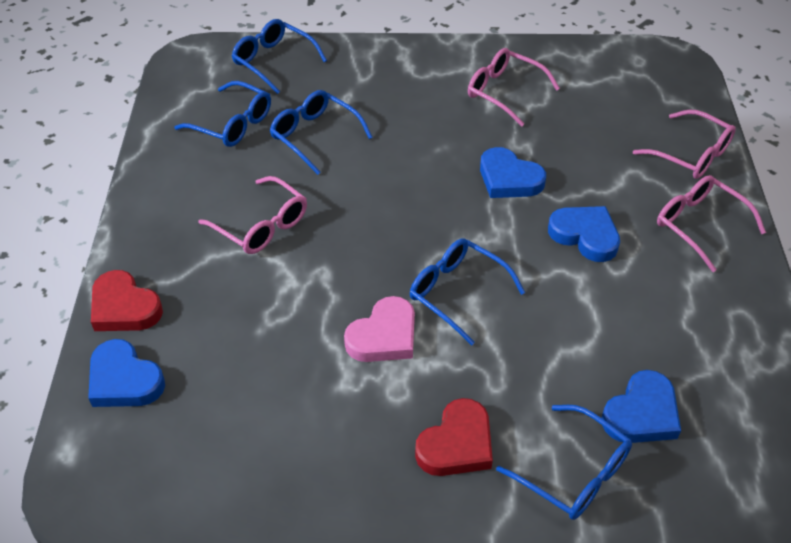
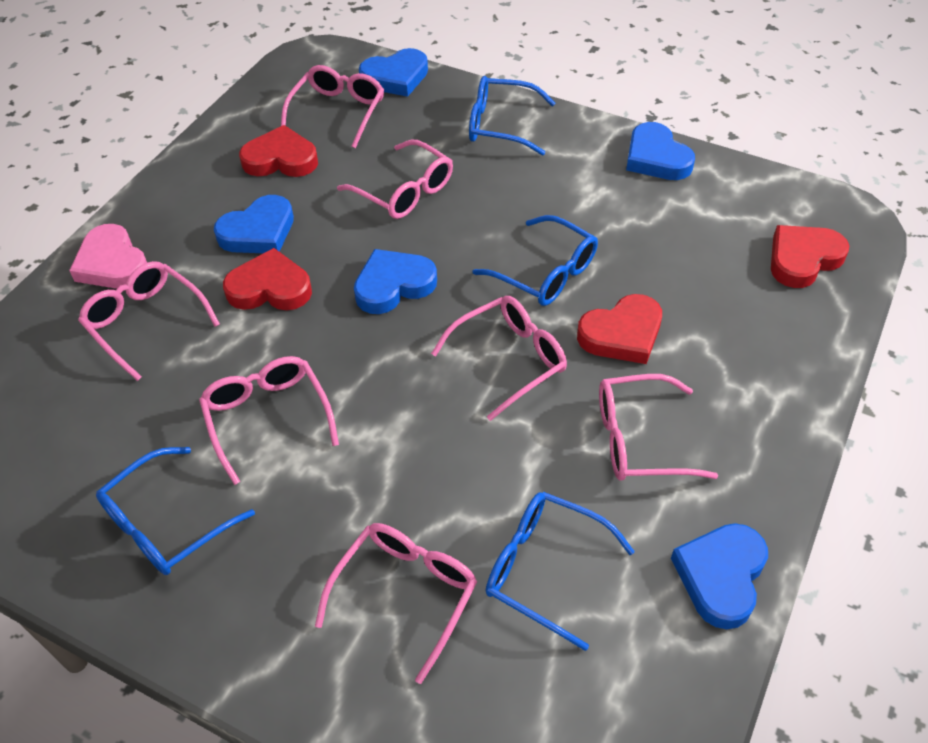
blue glasses: [174,81,271,147] [232,19,327,94] [270,90,373,175] [410,238,525,346] [496,405,632,520] = 5 -> [96,447,255,575] [469,76,555,156] [473,215,598,306] [486,492,635,651] = 4
blue heart: [88,339,165,407] [480,147,546,198] [548,206,620,262] [602,370,681,443] = 4 -> [214,195,294,253] [354,249,437,314] [359,48,428,97] [626,122,695,180] [671,523,768,629] = 5
pink glasses: [198,176,307,254] [468,48,560,127] [633,110,736,179] [657,175,766,272] = 4 -> [78,261,220,381] [199,356,339,485] [281,65,384,148] [315,523,477,684] [337,140,453,219] [431,296,567,421] [599,374,718,481] = 7
red heart: [91,270,163,331] [415,398,493,476] = 2 -> [223,248,312,310] [239,125,318,177] [577,294,662,364] [771,225,849,288] = 4

